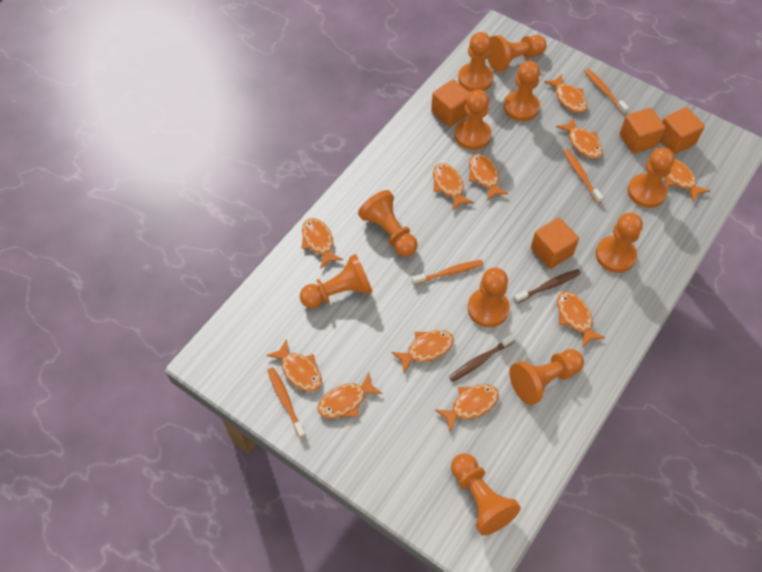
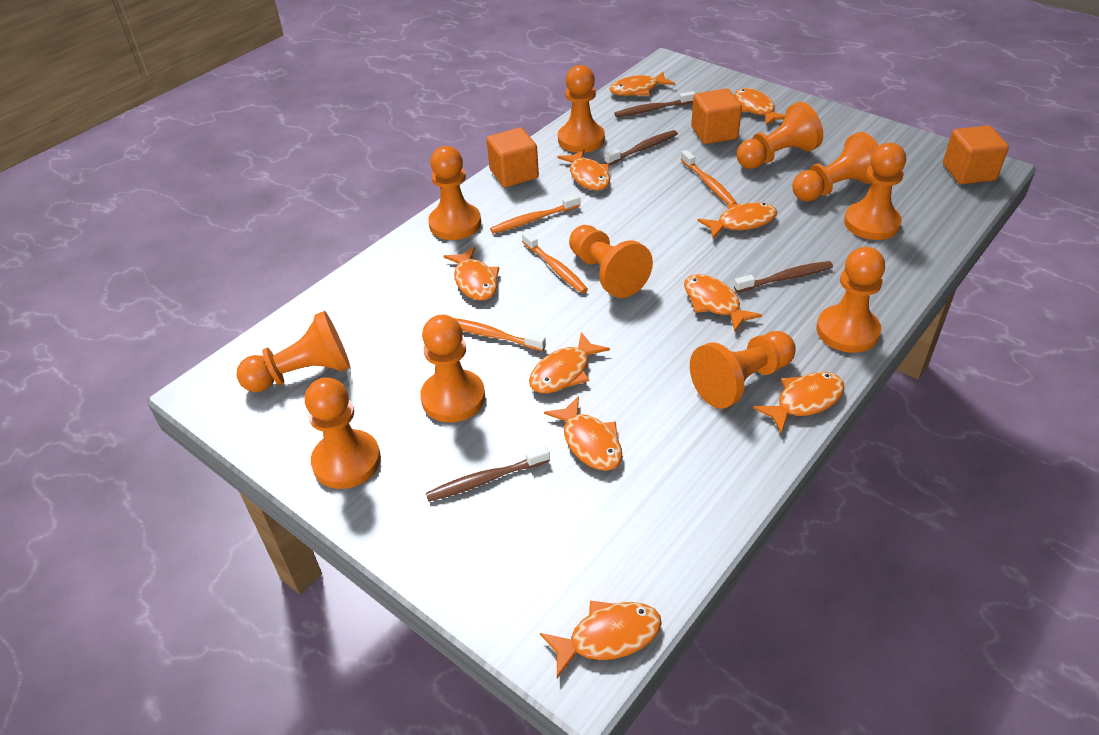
brown toothbrush: [449,333,516,382] [514,269,581,304] = 2 -> [426,446,550,502] [604,130,678,165] [614,91,695,117] [734,261,833,292] = 4
orange cube: [431,80,470,127] [531,218,579,269] [620,108,665,154] [660,107,705,154] = 4 -> [487,128,539,187] [691,89,742,144] [943,125,1009,184] = 3
orange fish: [266,339,322,392] [302,218,343,269] [317,373,383,418] [391,330,454,373] [433,163,474,211] [435,384,499,432] [469,154,509,201] [544,74,587,113] [556,118,603,159] [557,292,605,348] [664,159,710,202] = 11 -> [444,247,499,301] [529,332,610,393] [540,601,662,678] [544,396,622,471] [558,149,610,191] [609,72,675,96] [684,274,762,331] [697,202,777,239] [735,88,785,126] [753,372,845,434] = 10

